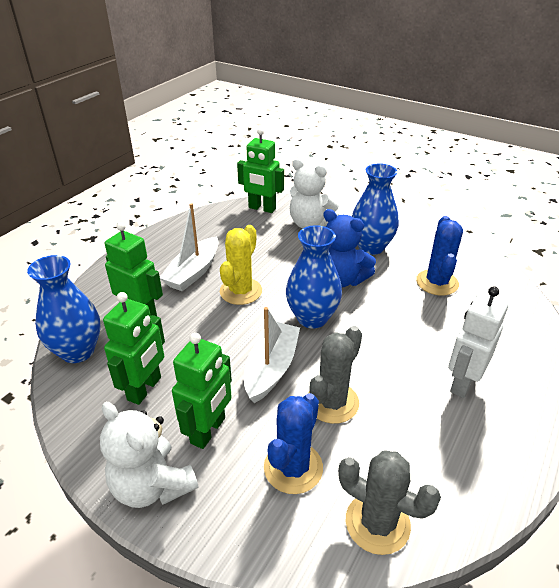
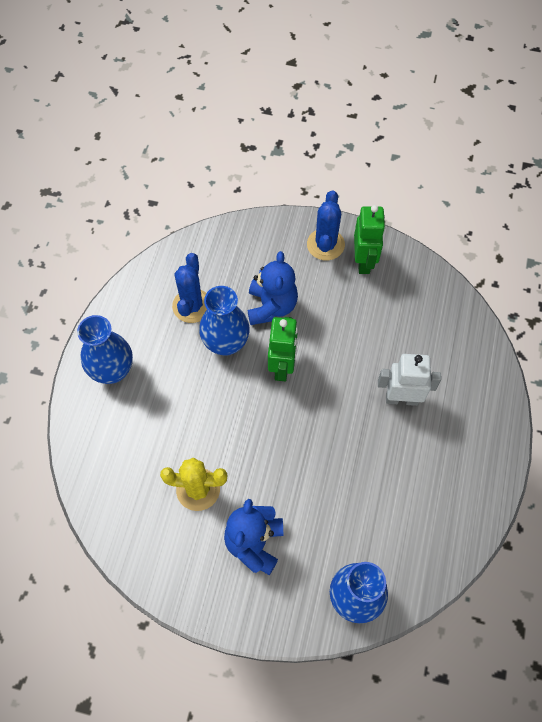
blue teddy bear: [323,209,376,287] = 1 -> [224,499,283,575] [248,251,298,325] = 2
green robot: [103,292,165,405] [105,222,163,316] [172,333,232,449] [237,128,284,213] = 4 -> [268,317,298,381] [354,205,385,274] = 2
grey cactus: [308,326,362,424] [338,451,441,555] = 2 -> none = 0
white boat: [160,203,219,291] [244,307,300,403] = 2 -> none = 0
white teddy bear: [100,402,198,508] [290,159,339,229] = 2 -> none = 0

